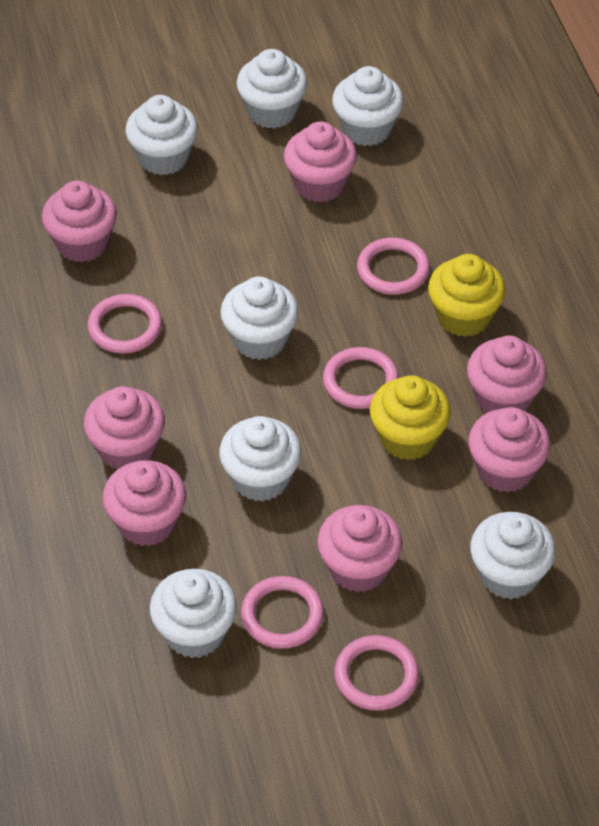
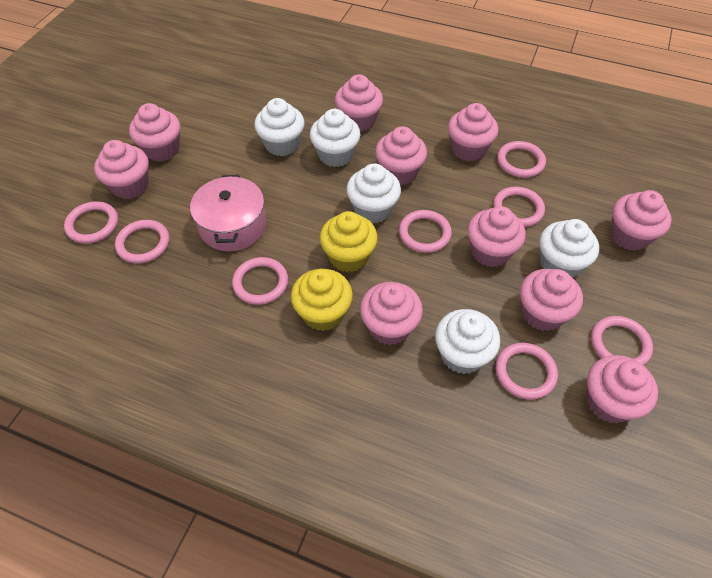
pink cupcake: [42,181,117,262] [84,386,165,470] [103,460,186,546] [284,121,357,203] [317,505,403,592] [467,335,547,413] [468,407,550,493] = 7 -> [94,140,149,199] [129,103,180,162] [335,74,383,132] [360,282,423,345] [375,126,427,186] [448,103,498,161] [468,206,526,267] [520,269,583,331] [586,355,658,423] [610,190,672,251] = 10
pink pot: none = 0 -> [190,175,266,251] = 1
pink ring: [87,294,162,354] [241,576,324,649] [323,347,399,409] [334,635,419,711] [357,238,430,295] = 5 -> [64,201,118,243] [115,220,169,263] [232,257,288,305] [399,210,452,253] [493,187,545,227] [495,343,558,400] [497,141,546,178] [591,316,653,366] = 8
white cupcake: [126,95,198,175] [150,569,237,658] [219,416,301,502] [220,276,299,360] [236,49,307,129] [332,66,404,146] [470,512,556,599] = 7 -> [254,98,305,156] [310,109,360,167] [346,163,401,223] [435,309,500,374] [539,219,599,278] = 5

